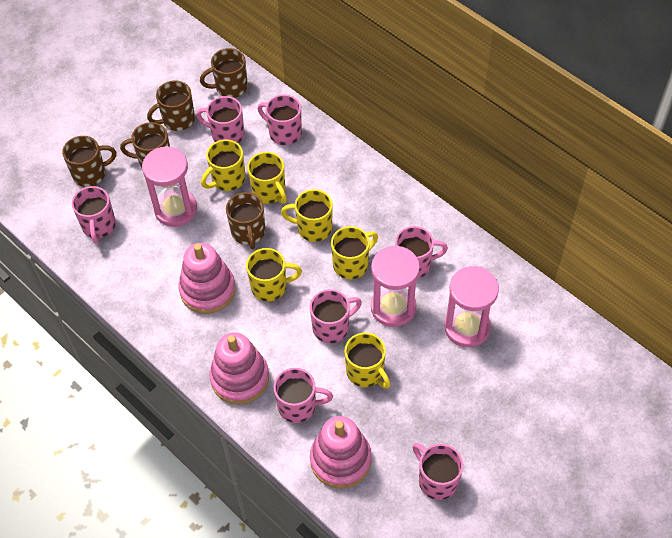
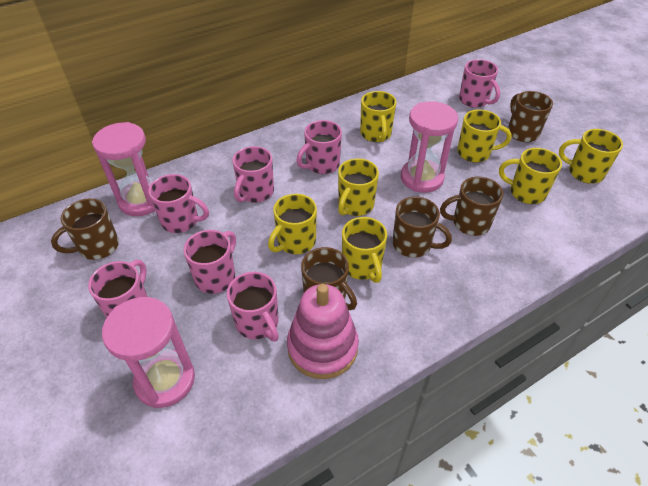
pink stacking toy: [179,243,236,314] [209,332,269,404] [310,416,372,489] = 3 -> [287,284,359,379] = 1
yellow mug: [201,140,245,191] [246,248,302,301] [247,152,287,204] [281,189,333,242] [331,226,378,280] [344,332,391,389] = 6 -> [268,194,317,254] [338,158,379,216] [342,217,387,283] [360,91,396,142] [457,109,512,163] [499,148,562,204] [559,129,623,184] = 7

